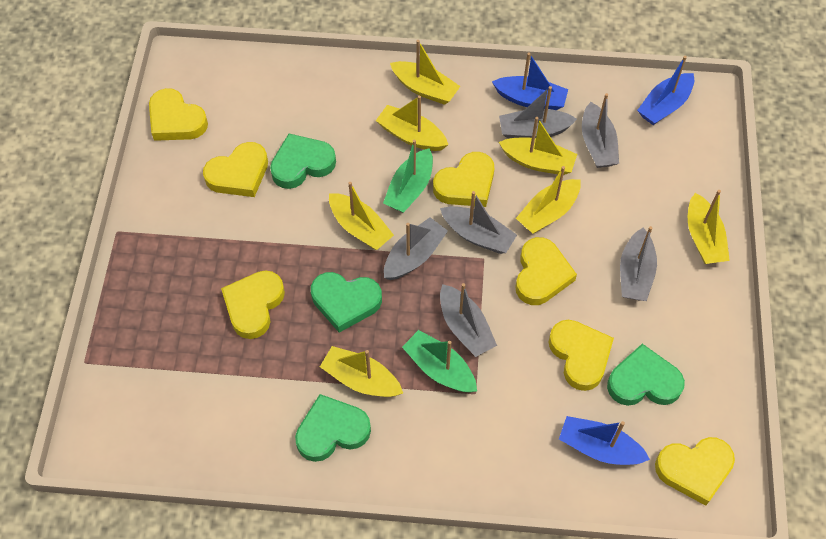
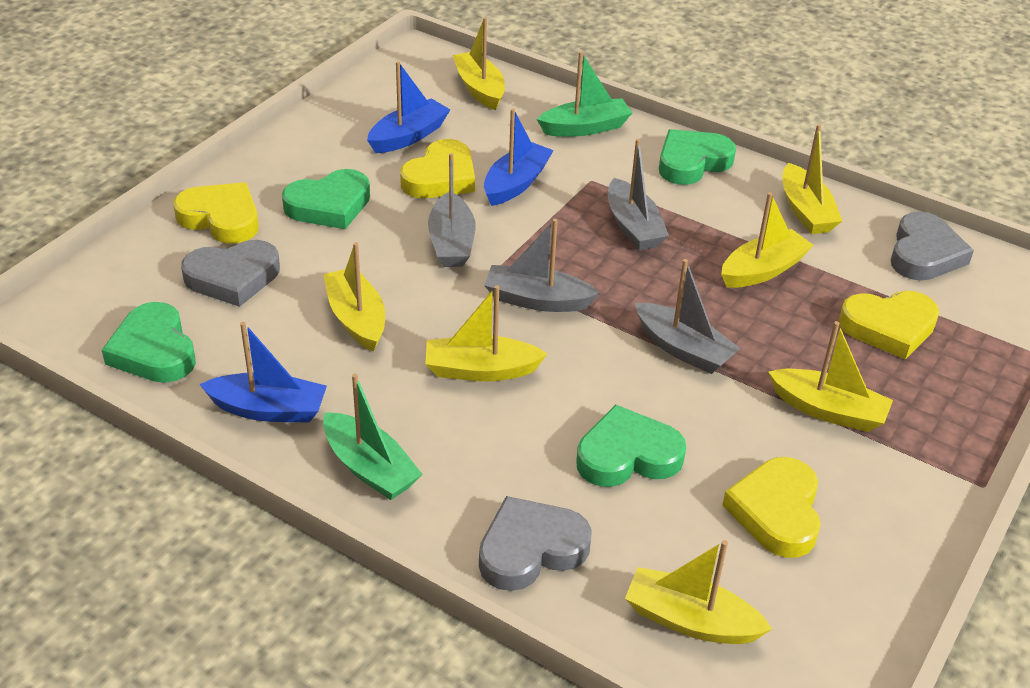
grey boat: [384,217,448,280] [440,191,517,254] [440,283,497,357] [499,86,577,139] [582,93,619,168] [620,226,657,301] = 6 -> [428,153,475,267] [484,219,599,312] [608,139,669,251] [635,259,741,374] = 4
grey heart: none = 0 -> [181,240,280,307] [479,496,592,591] [891,211,974,281] = 3
yellow heart: [149,88,208,141] [203,142,268,197] [221,271,285,339] [433,152,494,207] [515,237,577,305] [548,320,614,391] [655,437,735,506] = 7 -> [173,182,259,244] [400,139,475,198] [722,457,821,558] [839,291,940,359] = 4

